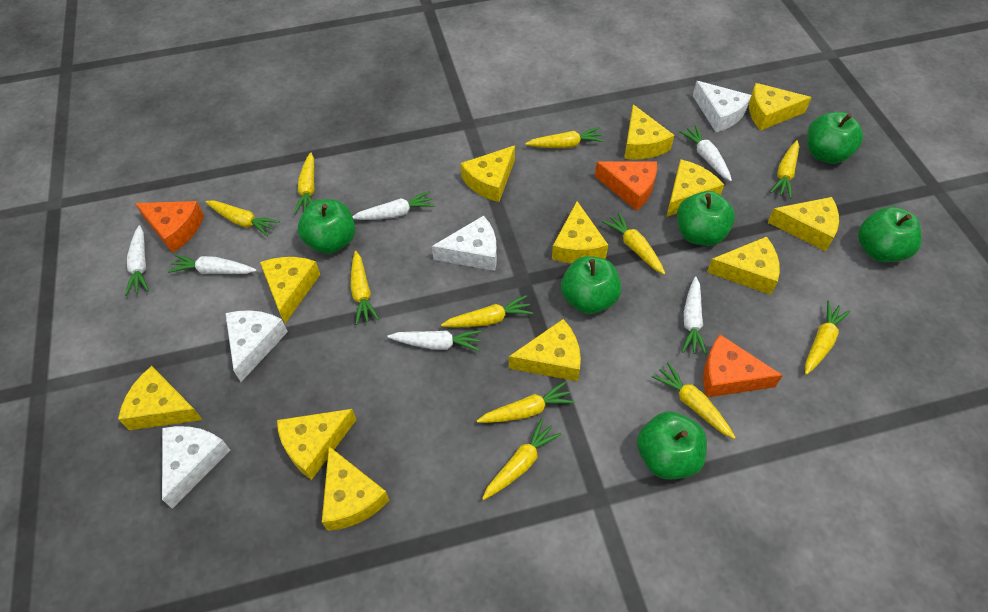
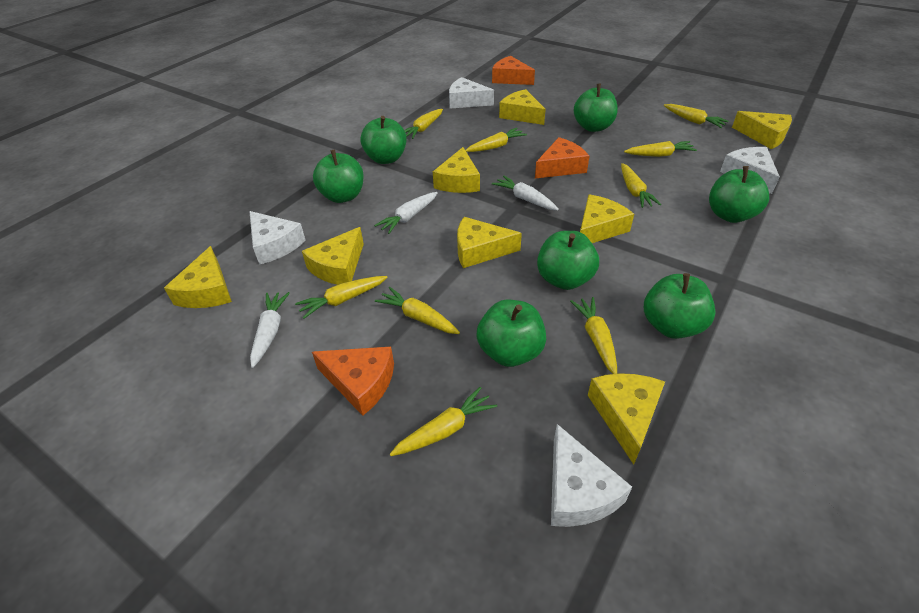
green apple: [298,199,355,254] [561,256,621,314] [637,411,707,479] [677,191,735,246] [807,112,863,164] [858,207,922,263] = 6 -> [313,150,364,203] [360,116,407,164] [476,300,546,367] [537,231,599,290] [574,84,618,132] [644,273,716,339] [709,166,769,223] = 7
white carrot: [125,225,149,296] [168,255,256,274] [352,191,435,220] [387,330,481,351] [679,125,732,181] [682,276,707,355] = 6 -> [250,292,290,368] [374,192,438,234] [492,176,559,210] = 3
yellow carrot: [206,200,280,237] [294,152,315,214] [350,251,379,325] [441,295,533,327] [477,381,575,423] [482,418,561,500] [525,128,604,148] [602,212,665,275] [652,362,736,439] [770,140,799,198] [805,301,851,375] = 11 -> [295,276,388,319] [375,287,460,334] [390,387,497,456] [404,109,443,139] [465,128,527,152] [570,297,617,374] [621,163,661,208] [624,141,697,157] [664,104,729,128] = 9
yellow cheese: [118,366,203,430] [260,257,320,323] [277,409,356,480] [322,446,390,531] [461,145,515,202] [509,319,581,381] [552,201,608,263] [624,104,674,160] [666,159,724,217] [707,236,780,295] [749,83,812,131] [767,197,839,252] = 12 -> [164,246,232,308] [302,227,364,285] [433,147,480,193] [457,217,522,268] [499,89,546,125] [580,194,634,243] [587,373,665,465] [732,111,792,149] = 8

